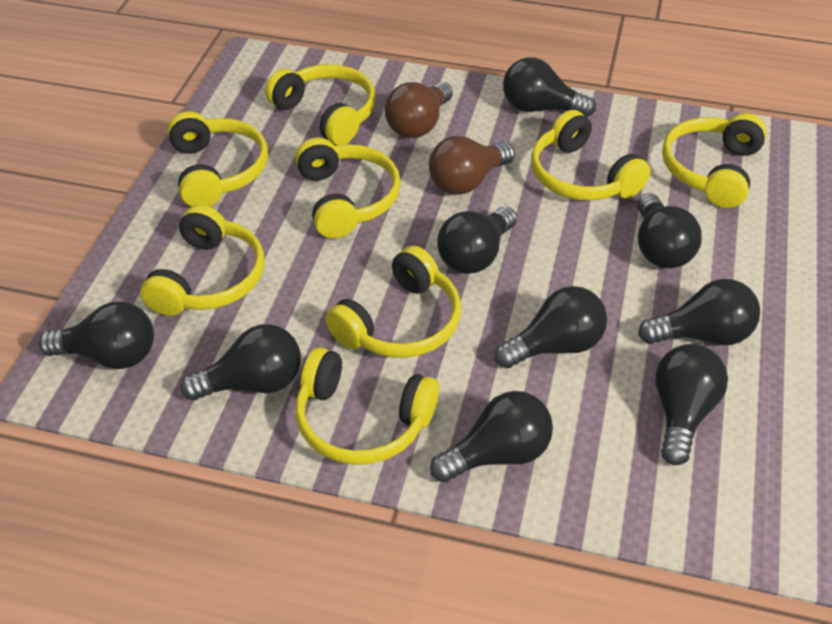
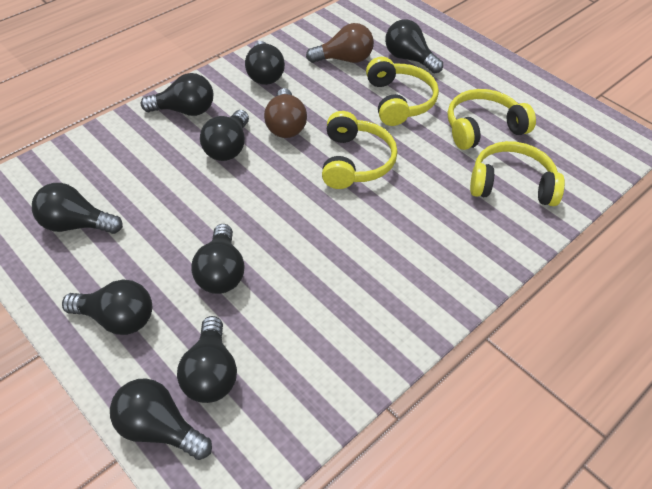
yellow headphones: [140,205,265,316] [168,111,268,207] [265,64,376,145] [295,138,401,238] [296,347,439,465] [325,246,461,358] [531,110,651,201] [662,113,767,208] = 8 -> [322,111,397,189] [366,57,439,126] [448,89,536,150] [470,141,565,206] = 4

